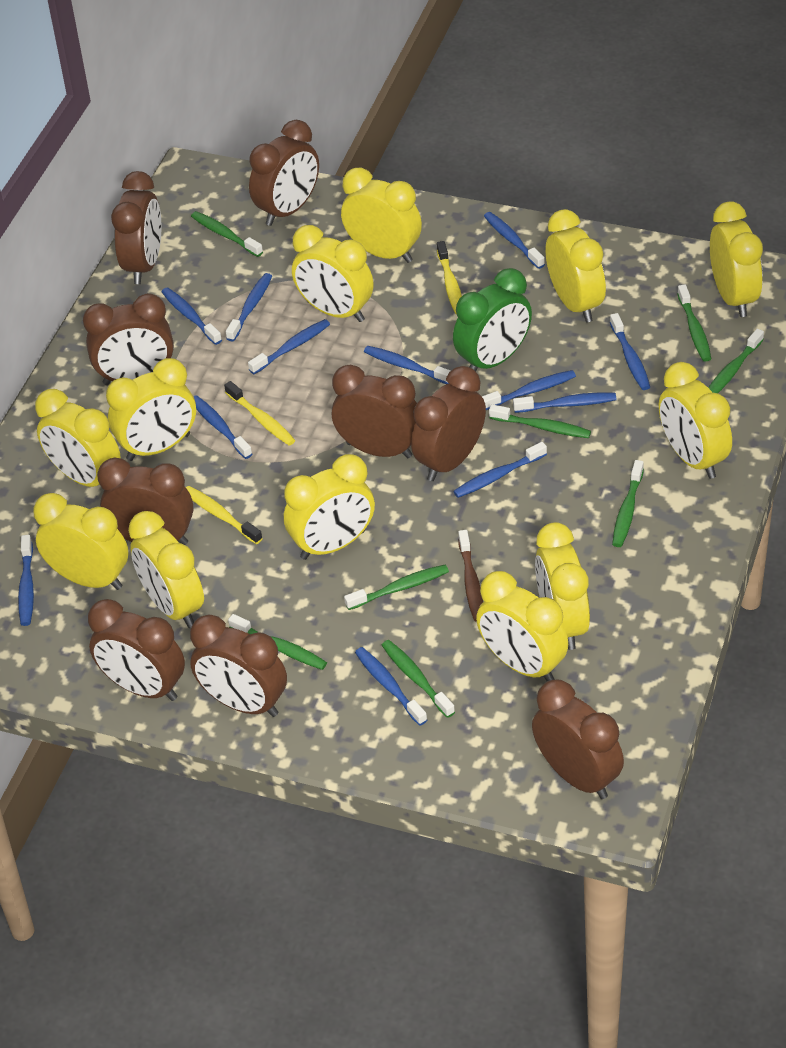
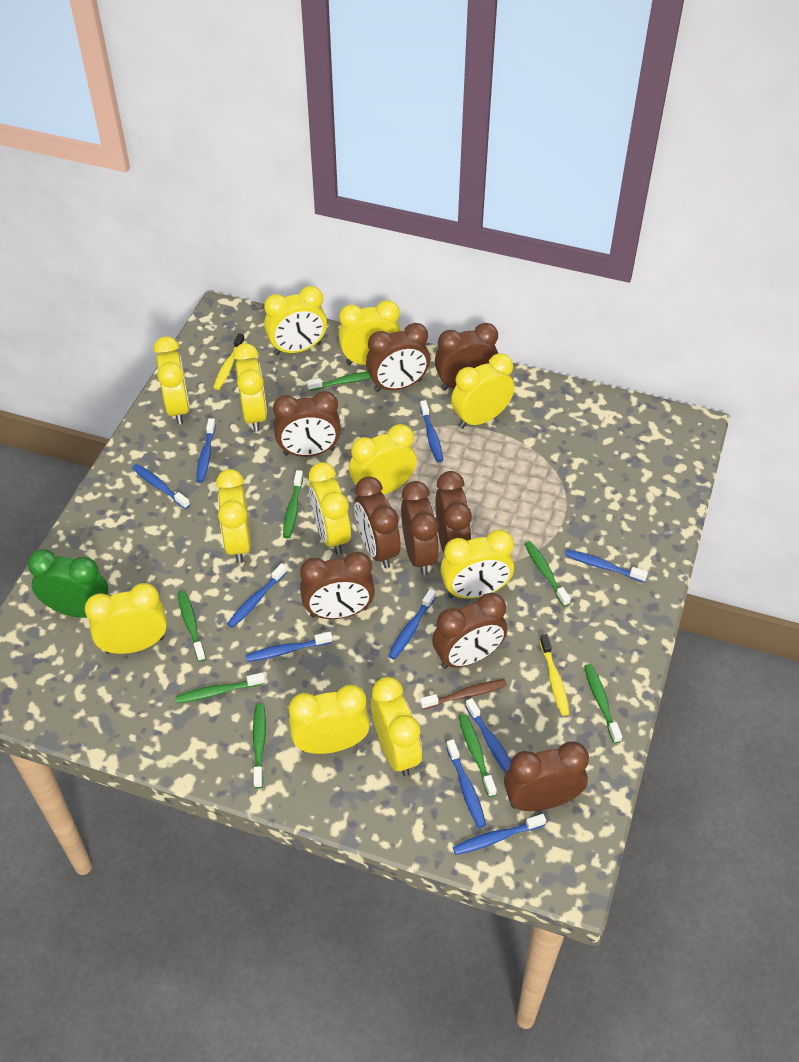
blue toothbrush: [18,535,34,626] [162,287,222,345] [194,395,252,459] [226,273,272,342] [248,319,330,374] [355,647,427,726] [364,346,450,384] [453,442,547,498] [482,370,576,410] [484,212,545,269] [513,392,617,413] [610,313,650,390] = 12 -> [132,464,190,509] [196,418,216,483] [227,563,287,628] [246,632,332,662] [388,589,436,660] [420,400,443,462] [446,739,486,828] [453,814,546,855] [465,698,511,773] [565,549,648,582] = 10
yellow toothbrush: [186,486,262,544] [224,381,295,445] [437,241,462,315] = 3 -> [213,333,245,390] [540,634,570,716] = 2

